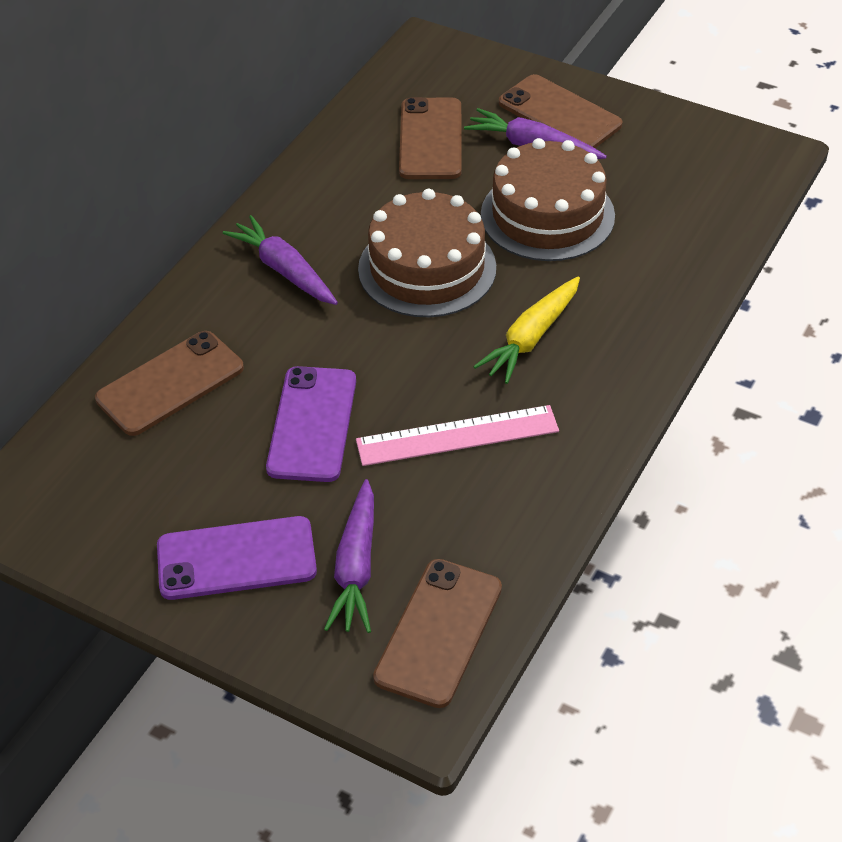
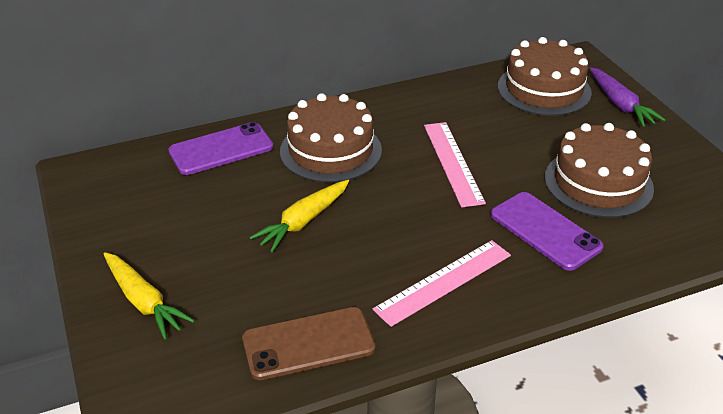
brown cake: [358,189,496,317] [481,138,615,261] = 2 -> [280,93,382,183] [498,37,592,116] [545,123,654,218] = 3
brown phone: [95,331,244,436] [373,559,502,708] [399,97,462,179] [499,74,622,148] = 4 -> [242,307,375,380] = 1
pink ruler: [356,405,559,466] = 1 -> [372,240,511,327] [424,122,486,208] = 2
purple carrot: [223,215,338,305] [324,479,374,633] [464,108,607,159] = 3 -> [590,67,666,127] = 1
yellow carrot: [473,276,580,384] = 1 -> [104,252,195,339] [249,180,349,252] = 2

